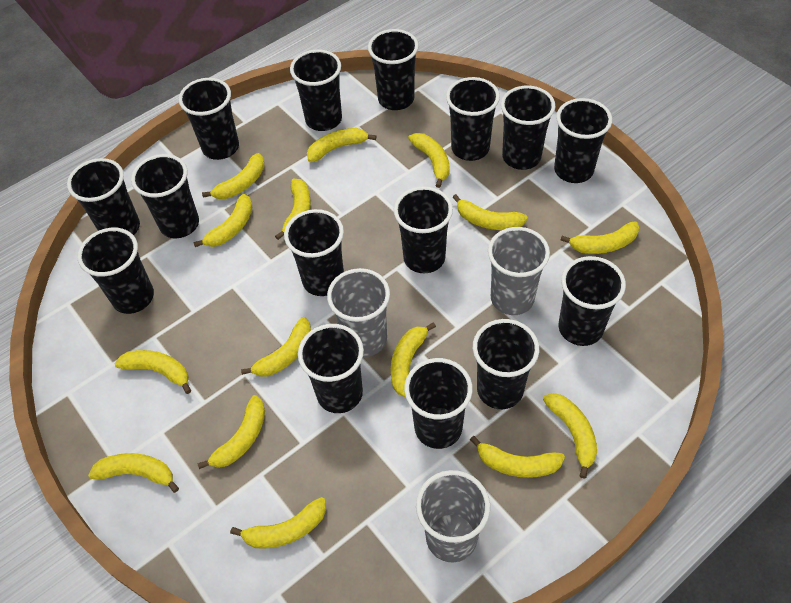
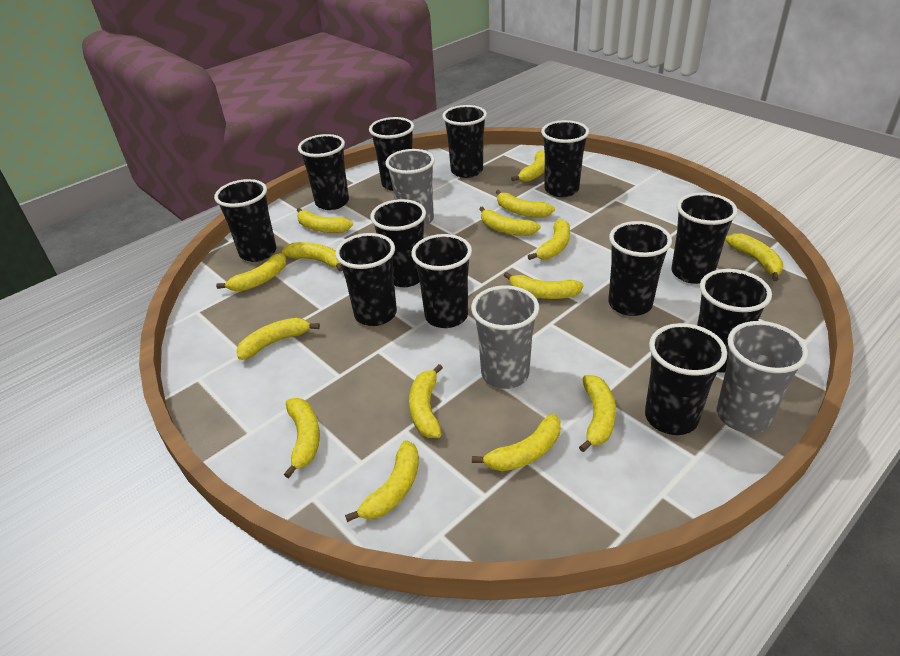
black cup: [67,158,140,235] [78,228,154,314] [131,154,199,238] [179,78,239,160] [284,209,344,296] [290,49,342,131] [298,324,364,413] [368,29,419,110] [394,186,453,273] [404,358,473,449] [446,77,500,161] [473,319,539,409] [501,86,556,170] [554,98,612,183] [559,256,626,346] = 15 -> [214,179,276,262] [298,134,349,210] [335,233,397,326] [369,117,414,191] [370,199,426,287] [411,234,472,328] [442,105,487,178] [541,120,589,197] [608,221,672,316] [645,323,727,435] [671,193,738,284] [697,269,772,373] = 12

